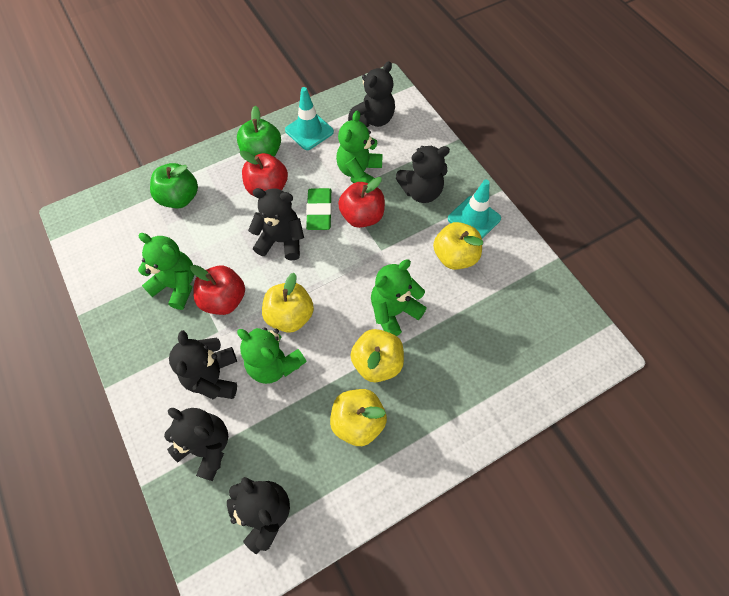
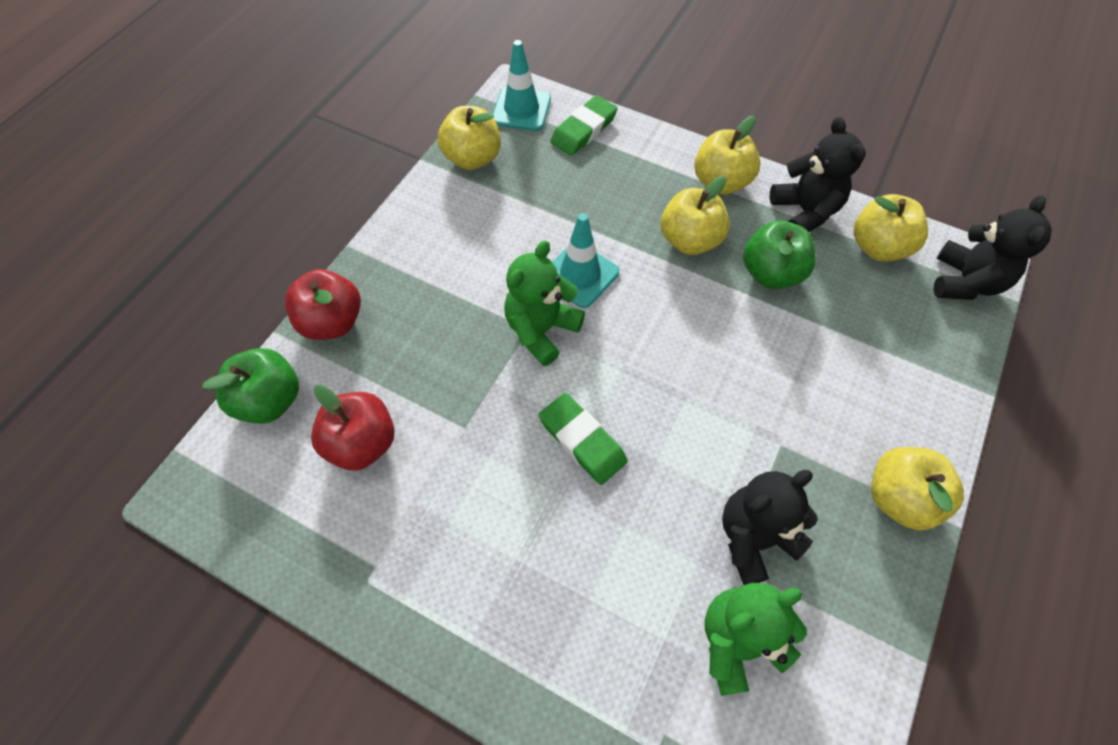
black teddy bear: [164,408,228,481] [169,330,237,399] [227,477,290,555] [248,188,304,260] [348,61,395,127] [396,146,450,203] = 6 -> [722,470,818,585] [770,117,866,232] [933,195,1052,300] = 3
green eraser: [306,188,332,230] = 1 -> [539,393,628,485] [550,95,618,156] = 2
green teddy bear: [138,233,194,310] [237,328,307,384] [336,111,383,183] [371,259,427,336] = 4 -> [504,241,585,366] [705,583,807,696] = 2
red apple: [190,265,245,315] [240,151,288,196] [338,177,385,228] = 3 -> [285,269,361,340] [311,385,395,471] = 2
yellow apple: [262,273,314,333] [330,389,387,446] [351,329,404,382] [433,222,483,270] = 4 -> [438,106,501,170] [661,176,730,255] [694,116,761,194] [854,194,928,262] [871,447,964,530] = 5

